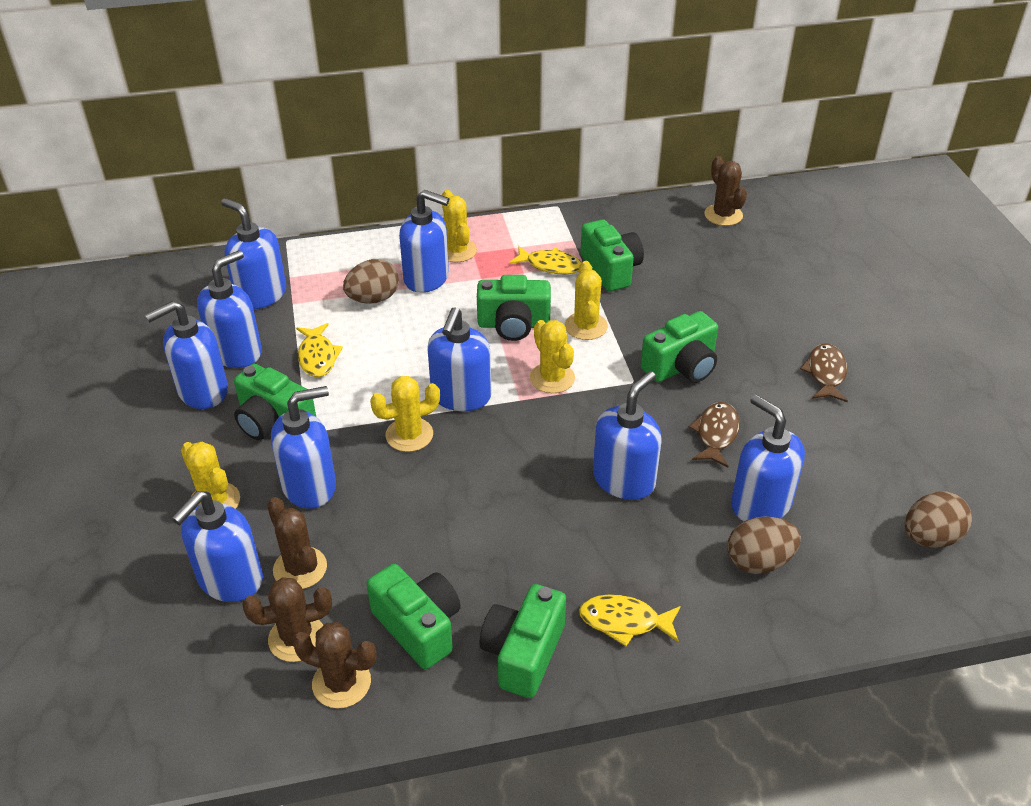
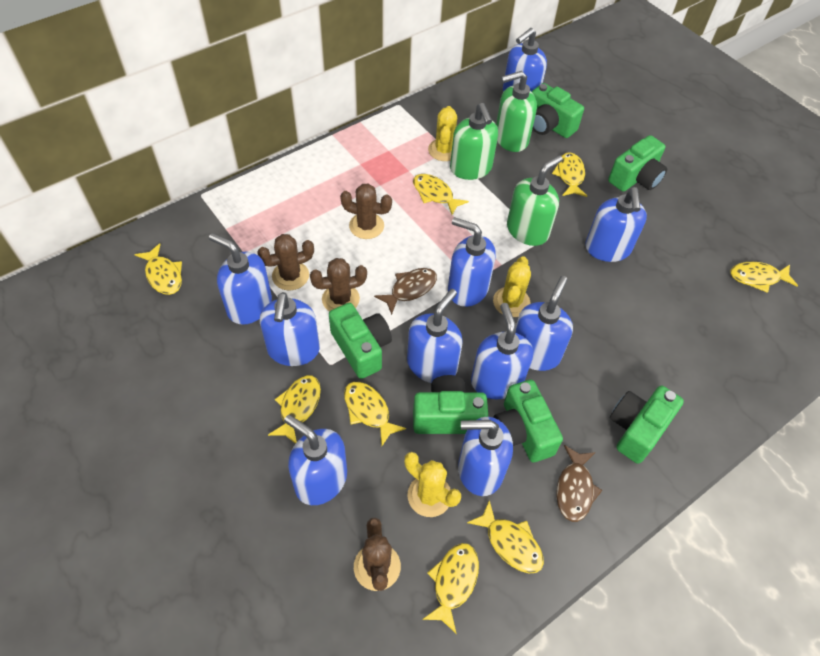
blue soap dispenser: [145,301,228,409] [172,491,263,602] [197,250,262,368] [221,198,286,309] [271,386,336,509] [399,190,449,293] [427,308,492,411] [593,371,662,500] [731,395,805,521] = 9 -> [209,233,272,325] [260,292,320,366] [284,415,347,505] [407,289,463,383] [448,217,496,307] [458,417,513,496] [471,303,533,399] [503,28,547,92] [515,276,573,371] [585,187,647,262] = 10
brown egg: [343,259,399,304] [727,516,801,574] [905,491,972,548] = 3 -> none = 0
green soap dispenser: none = 0 -> [450,103,498,180] [496,71,537,152] [507,155,563,246] = 3
yellow cactus: [181,442,240,509] [370,376,440,452] [442,190,477,262] [530,320,575,393] [565,261,608,340] = 5 -> [405,452,461,517] [428,106,457,161] [493,256,531,317] = 3
yellow fish: [296,323,343,377] [509,246,581,274] [579,594,681,646] = 3 -> [134,243,182,295] [268,375,321,444] [344,382,407,446] [413,174,469,215] [422,543,479,634] [467,500,544,573] [552,152,587,197] [730,262,798,293] = 8

